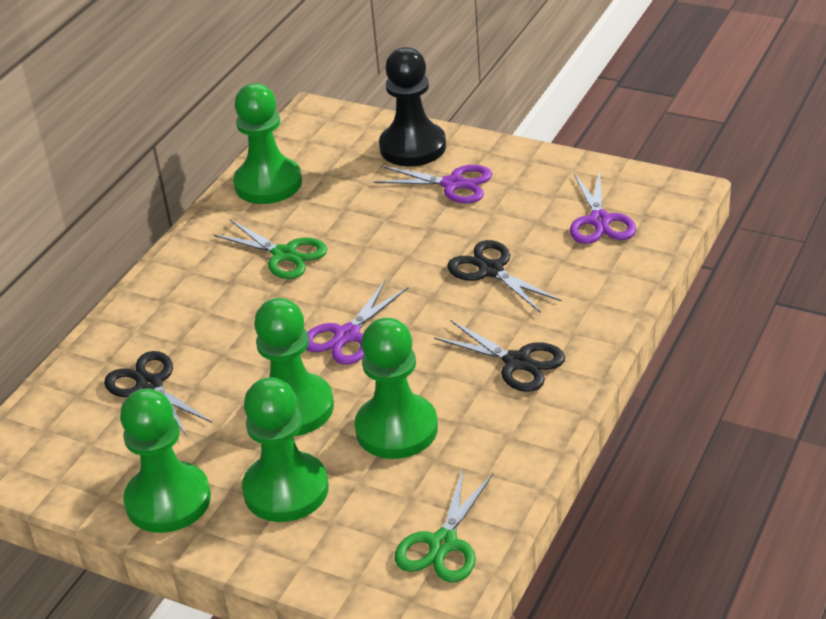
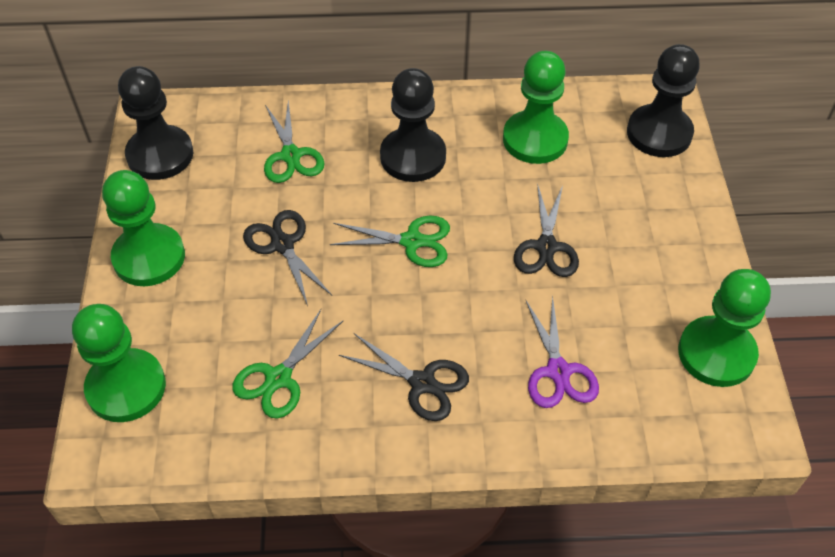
black pawn: [379,47,446,166] = 1 -> [118,66,193,180] [380,68,446,182] [627,44,700,157] = 3
green pawn: [120,388,211,533] [233,83,302,204] [242,377,329,522] [254,298,334,436] [354,318,438,459] = 5 -> [72,304,166,422] [102,170,185,286] [503,51,569,164] [678,269,771,387] = 4
green scissors: [213,220,327,279] [394,469,493,583] = 2 -> [232,309,343,419] [264,100,325,183] [330,216,450,267] = 3
purple scissors: [306,280,409,365] [373,165,492,203] [570,169,636,244] = 3 -> [526,295,599,408] = 1

